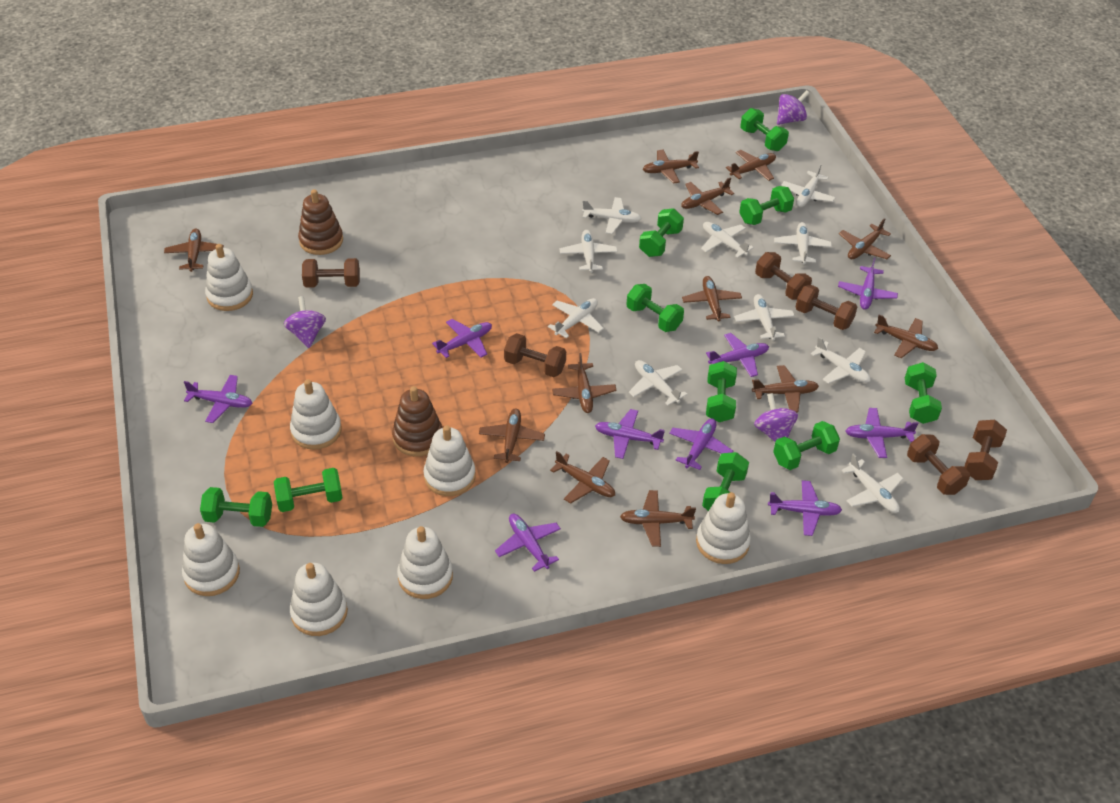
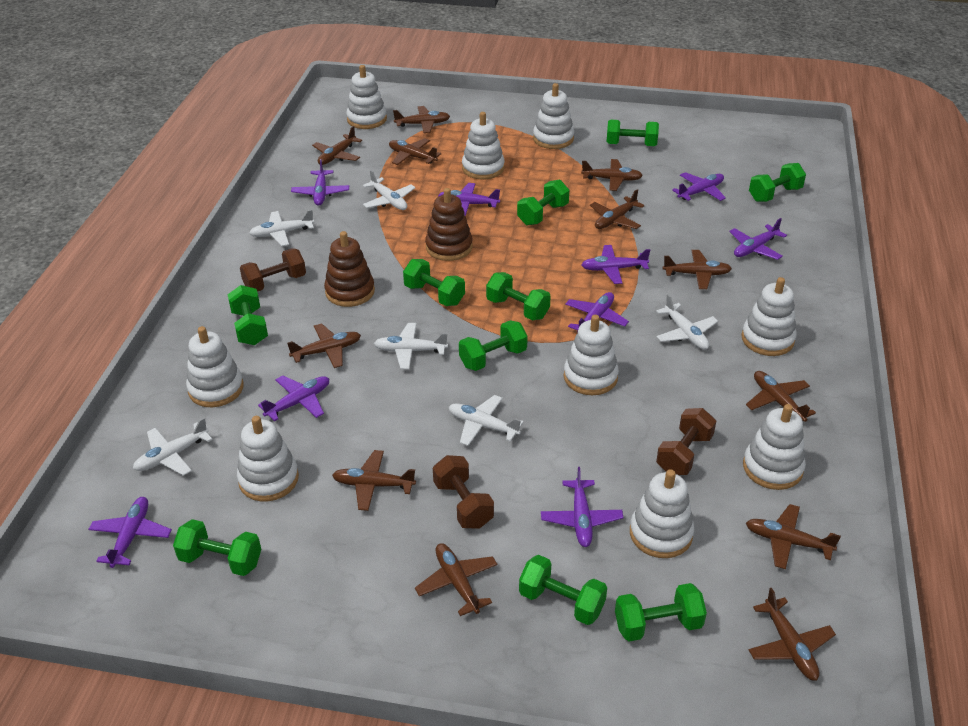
brown dumbbell: [302,258,360,288] [504,333,566,377] [755,252,812,300] [796,284,857,330] [907,434,970,495] [964,420,1007,480] = 6 -> [240,248,306,292] [433,455,494,528] [656,408,716,475] = 3
purple spinning top: [284,296,326,348] [754,393,798,442] [777,90,809,125] = 3 -> none = 0
white plane: [548,298,604,338] [560,230,618,273] [582,197,642,234] [629,360,687,406] [701,222,754,258] [734,294,795,341] [774,222,832,264] [782,164,836,207] [811,337,871,384] [842,453,903,513] = 10 -> [133,418,213,476] [250,210,314,246] [363,170,415,210] [374,323,448,369] [449,395,524,446] [656,294,718,350] = 6
white stacking toy: [182,523,240,596] [205,244,253,311] [290,379,341,450] [290,563,348,636] [397,526,453,599] [424,425,475,496] [696,492,751,564] = 7 -> [186,326,243,407] [237,416,299,502] [346,65,387,129] [462,112,505,179] [533,83,574,149] [564,315,619,395] [630,469,694,558] [741,277,797,356] [743,404,806,490] = 9

